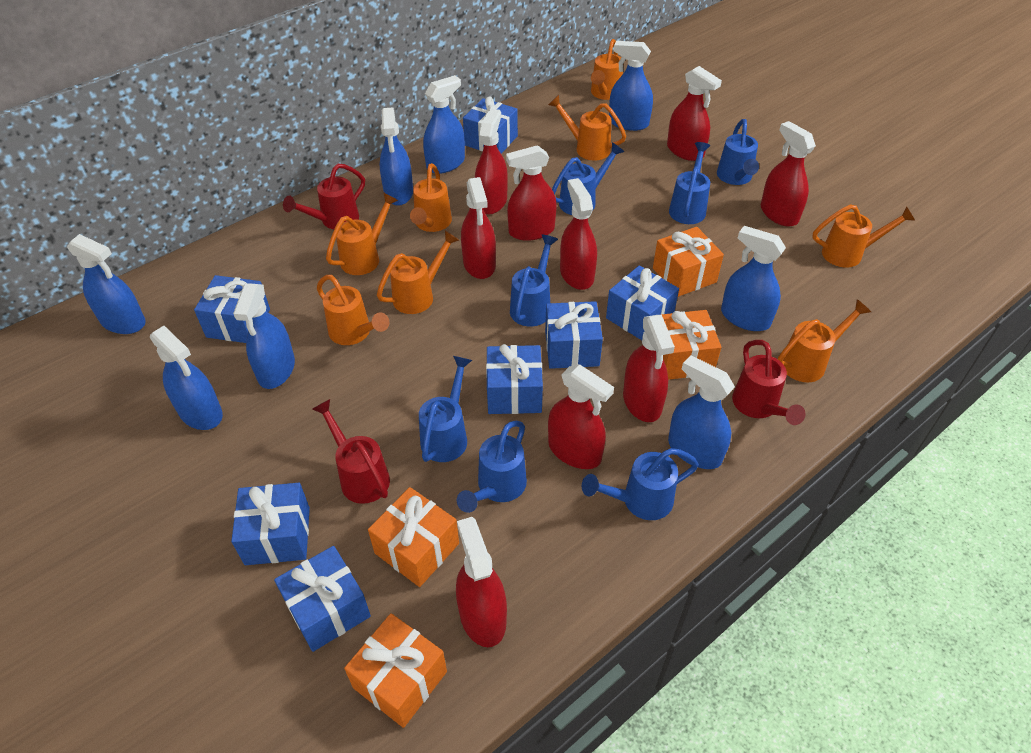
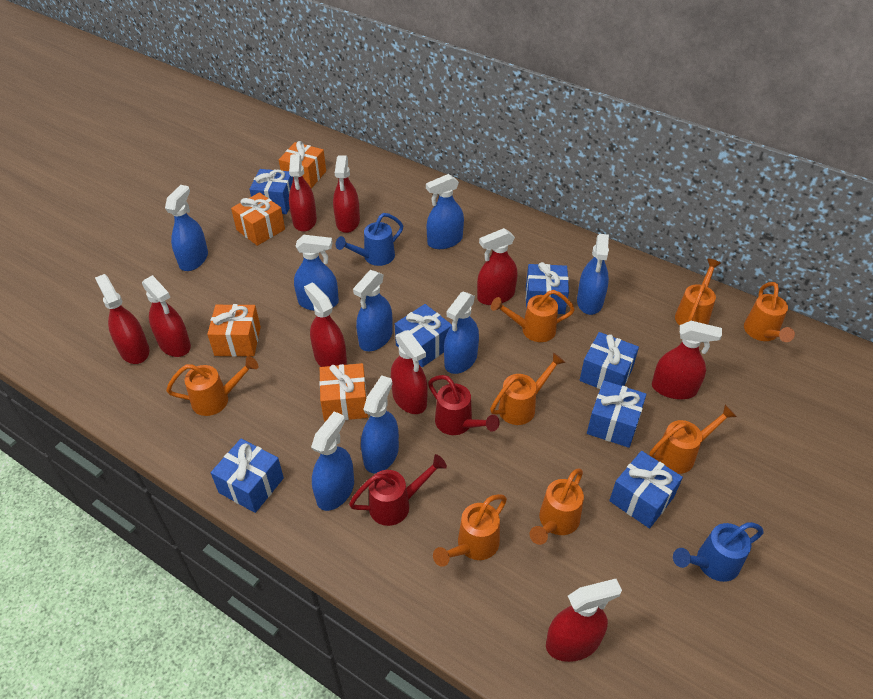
blue watering can: [419,356,472,462] [457,421,527,513] [510,235,558,327] [552,142,624,215] [582,448,699,520] [669,142,710,224] [717,119,759,185] = 7 -> [336,213,403,266] [673,522,764,582] = 2
red watering can: [283,163,365,229] [312,399,390,504] [732,340,806,425] = 3 -> [349,454,447,526] [428,375,500,435] = 2

